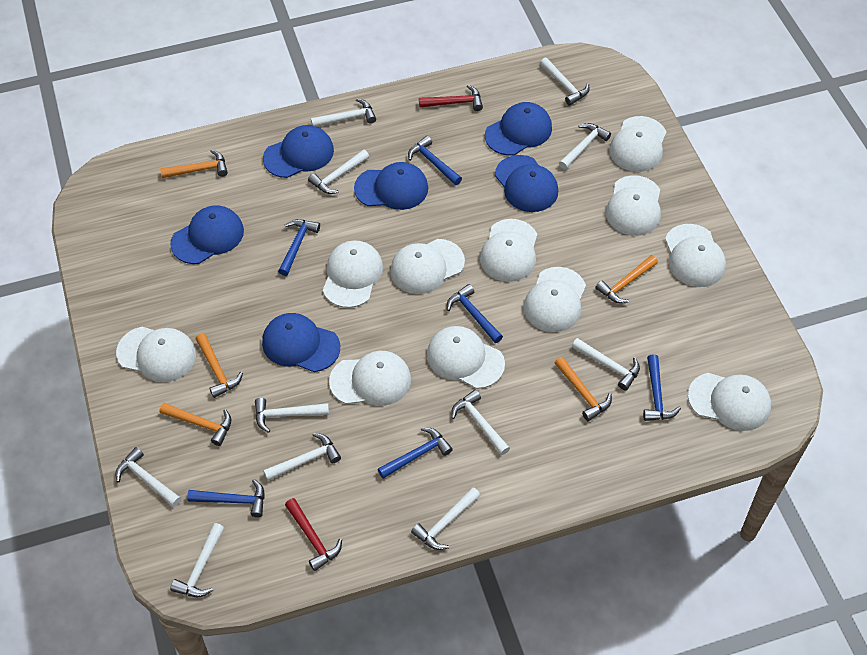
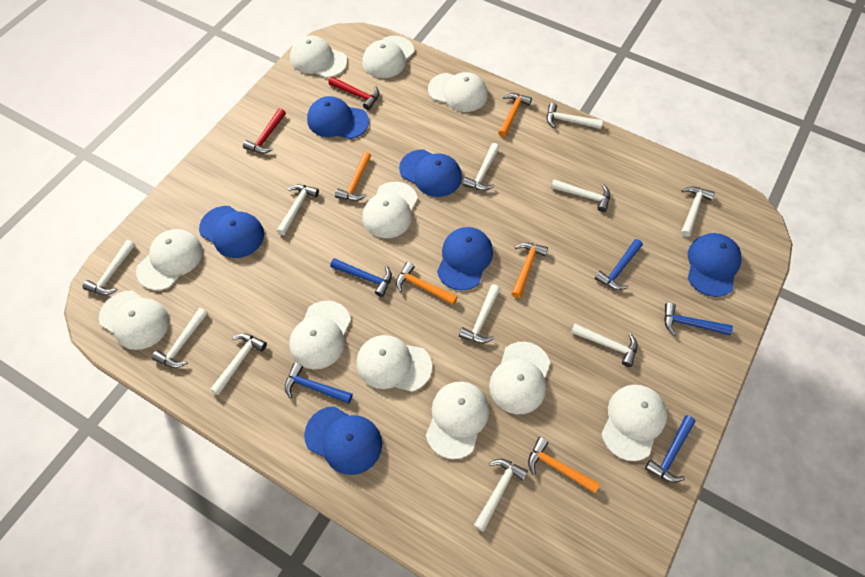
blue hammer: [187,479,265,517] [278,219,320,276] [378,427,453,479] [408,136,462,185] [447,284,503,343] [643,354,681,421] = 6 -> [285,363,353,404] [330,258,392,297] [595,239,643,290] [645,415,696,483] [664,303,733,336] = 5

